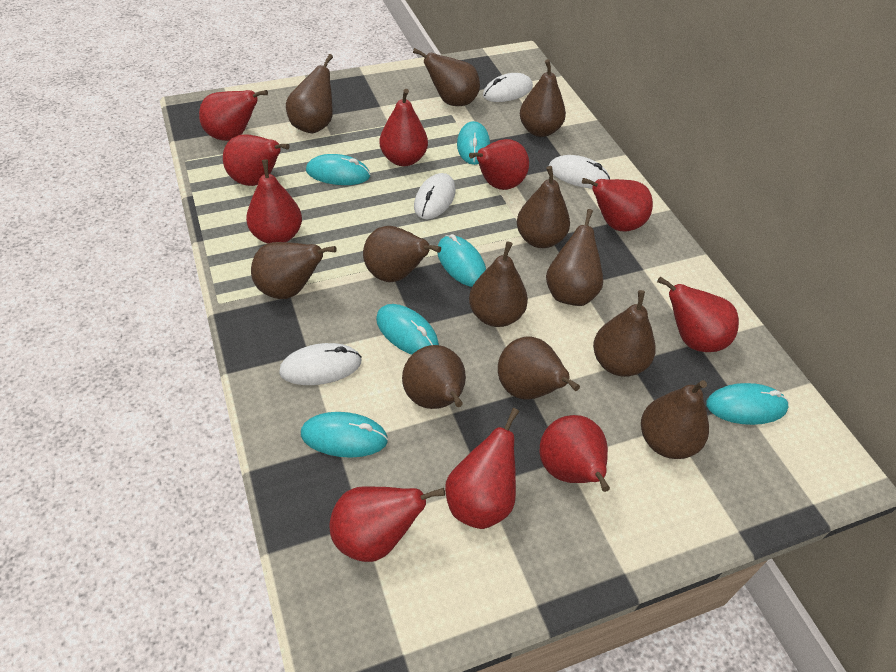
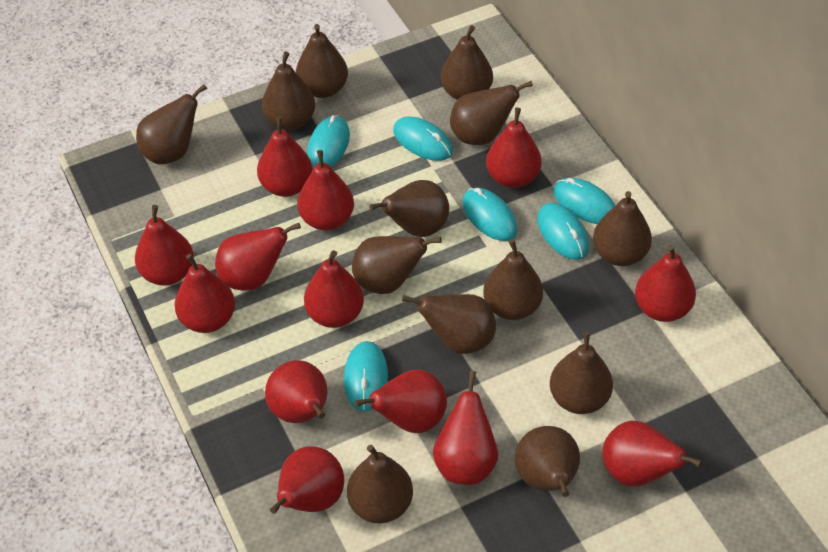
brown pear: [251,242,337,299] [286,54,333,133] [363,226,441,282] [402,345,466,409] [413,48,480,106] [469,241,528,327] [498,337,580,400] [517,166,570,248] [520,59,566,137] [546,209,603,306] [593,290,656,377] [641,380,709,459] = 12 -> [136,84,207,164] [262,52,315,130] [296,24,348,98] [347,445,413,523] [352,236,442,294] [369,180,449,237] [402,294,496,354] [441,26,493,100] [450,81,533,145] [483,239,543,320] [515,426,580,497] [550,332,613,414] [593,191,652,266] = 13
red pear: [199,90,268,141] [223,134,290,186] [246,159,302,244] [329,486,445,562] [380,89,428,166] [445,408,519,529] [469,139,529,190] [539,415,610,492] [582,178,653,231] [657,277,739,352] = 10 -> [135,205,194,286] [174,254,235,333] [215,223,301,291] [257,116,313,197] [265,360,327,423] [270,446,344,514] [297,150,354,231] [304,250,364,328] [355,369,447,433] [433,371,498,485] [486,108,542,188] [602,420,702,487] [635,245,696,322] = 13
white mouse: [279,343,362,385] [414,173,455,219] [483,73,533,102] [549,155,610,188] = 4 -> none = 0

